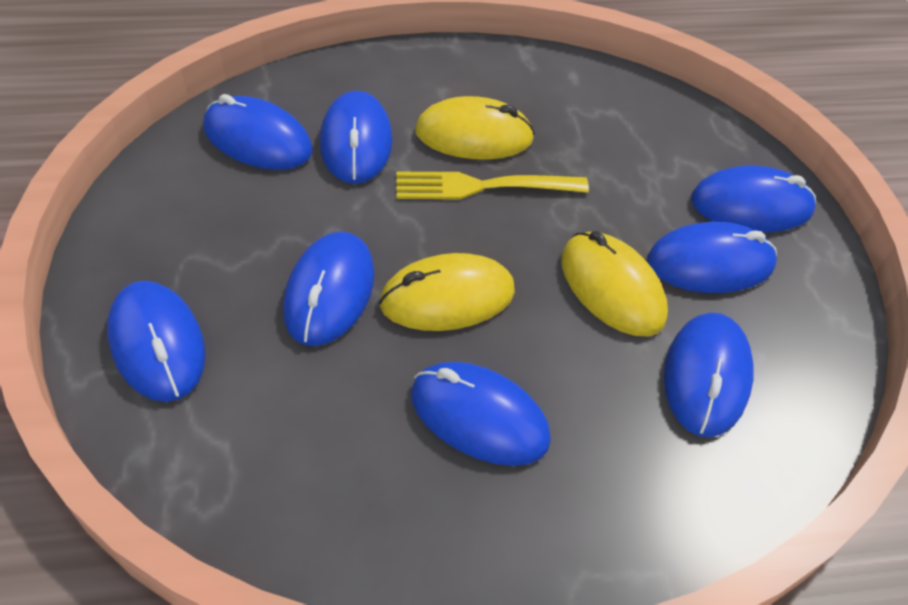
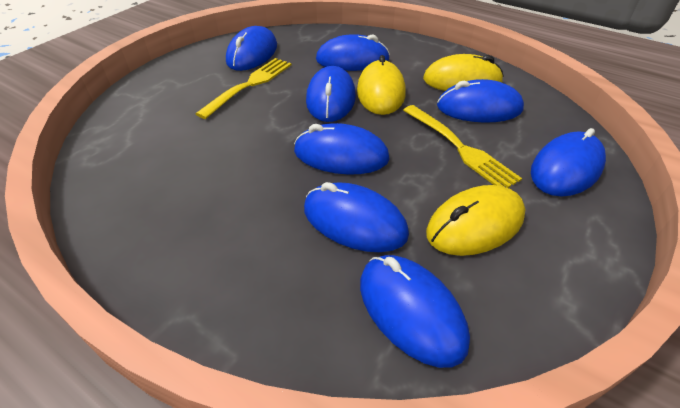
yellow fork: [396,172,589,199] = 1 -> [196,58,292,119] [403,105,522,188] = 2

